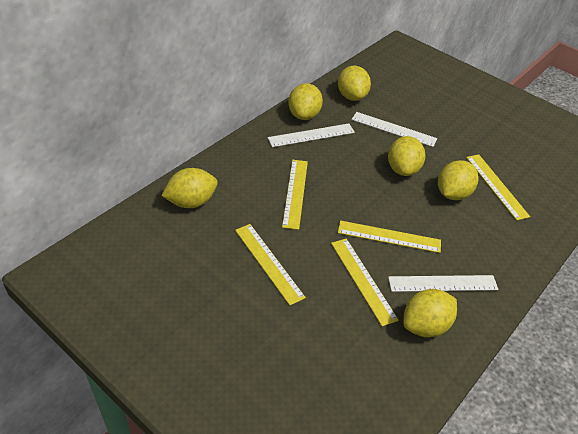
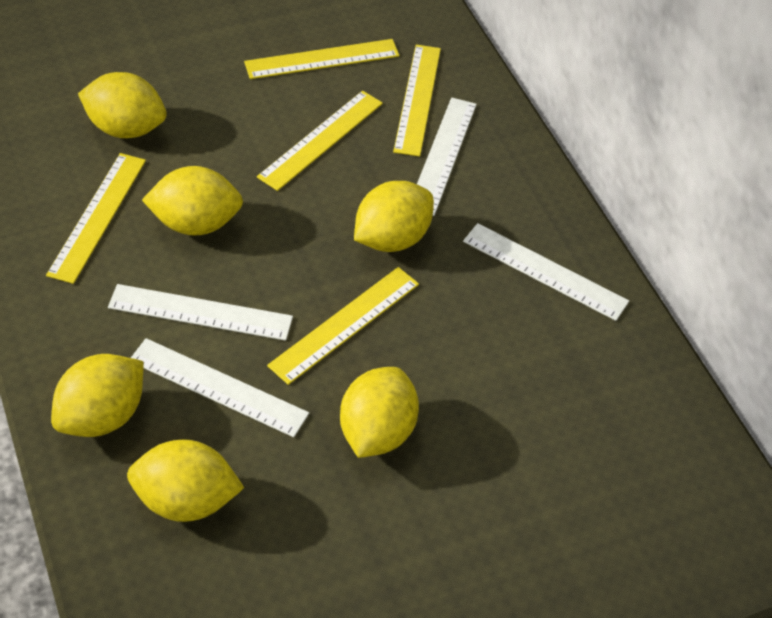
white ruler: [268,123,355,147] [352,112,437,147] [388,275,498,292] = 3 -> [108,284,293,341] [131,338,309,437] [417,98,477,216] [463,223,629,321] = 4

